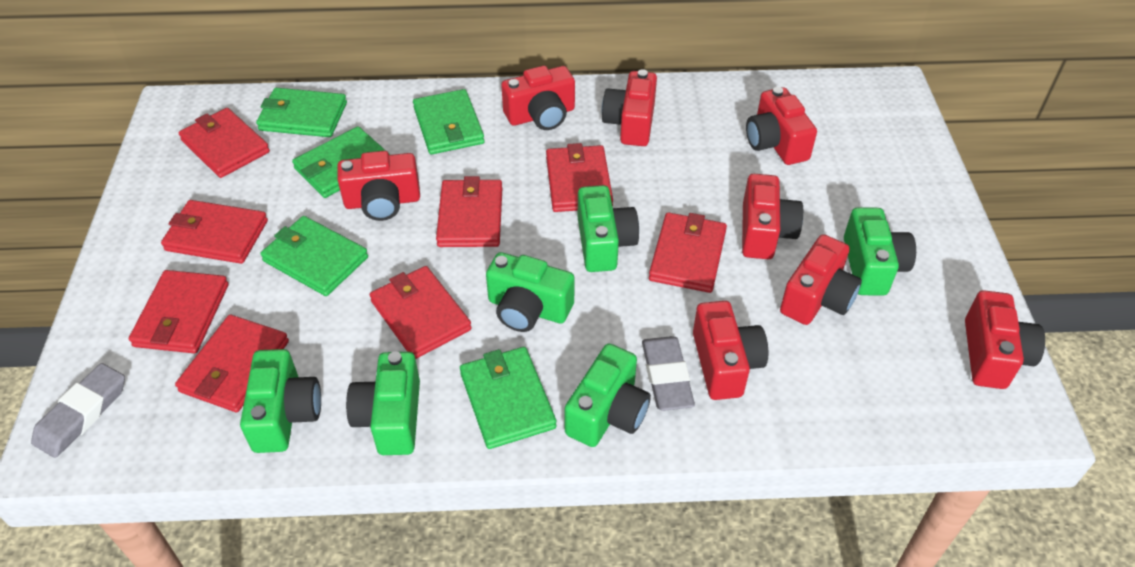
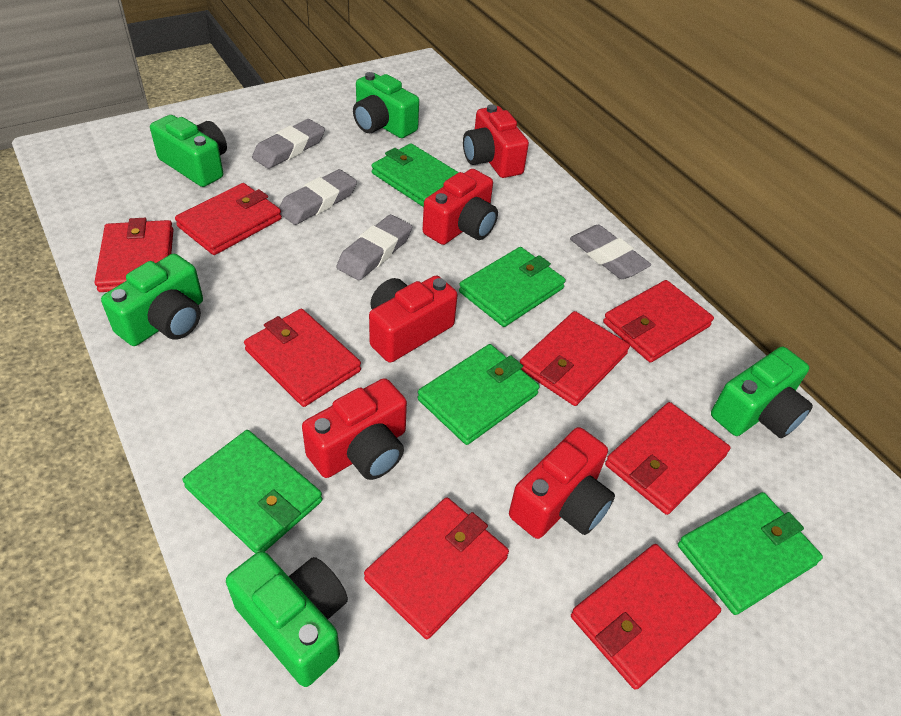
green camera: [240,349,321,453] [346,351,420,455] [486,252,575,332] [565,344,651,447] [578,185,639,272] [844,207,916,295] = 6 -> [101,254,203,346] [150,115,227,187] [226,551,348,687] [353,72,419,138] [711,347,813,438] = 5
grey eraser: [31,363,125,458] [642,336,695,411] = 2 -> [252,119,325,169] [279,169,357,225] [336,215,412,280] [570,225,651,279] = 4
red camera: [337,151,420,221] [501,66,575,130] [602,69,657,146] [693,301,768,400] [742,174,803,259] [746,87,817,165] [780,234,862,325] [965,290,1045,389] = 8 -> [302,378,407,480] [369,276,457,363] [423,169,498,245] [463,104,529,178] [509,427,615,539] = 5

